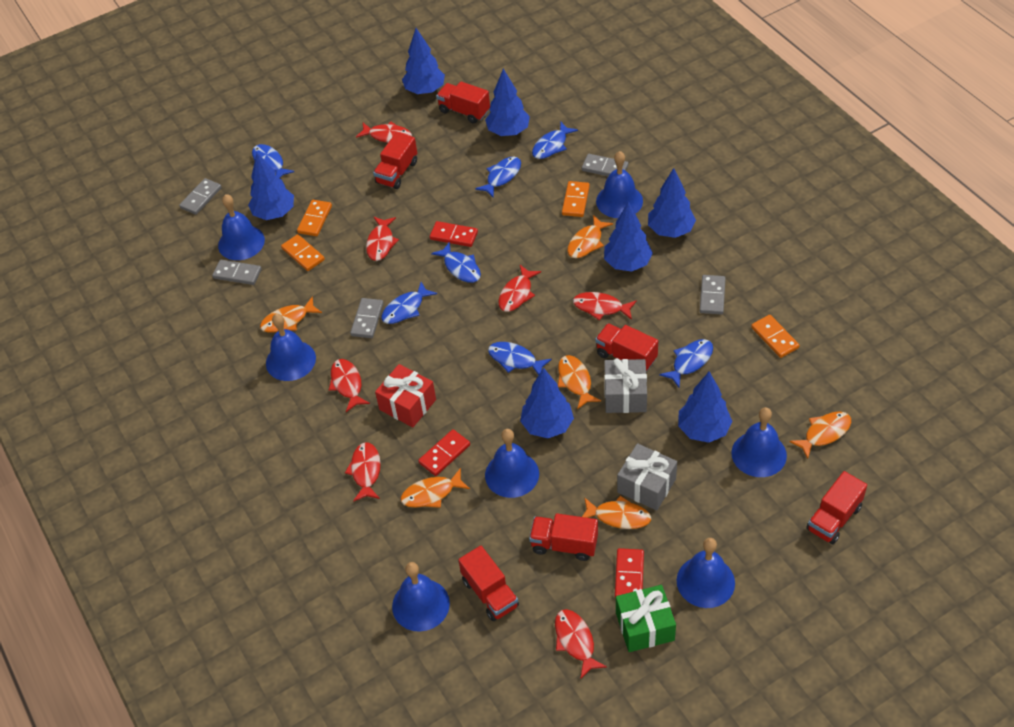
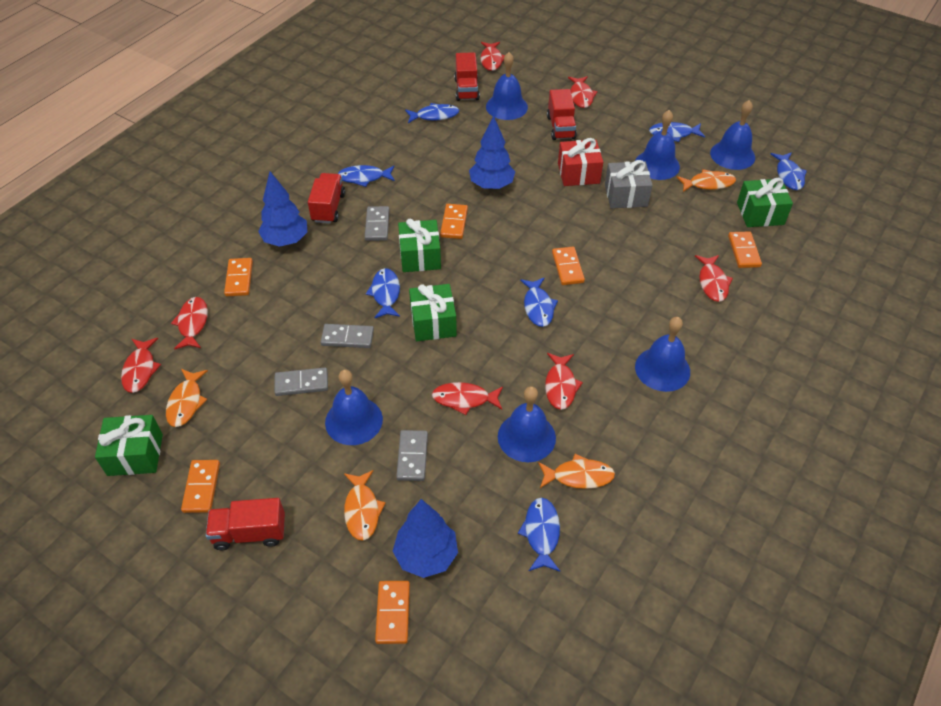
blue bell: [218,194,265,260] [266,314,316,381] [392,562,450,632] [485,429,539,498] [596,151,643,218] [676,538,735,608] [731,407,787,477] = 7 -> [325,370,383,445] [486,52,528,120] [498,386,556,462] [635,110,680,180] [635,317,690,392] [710,100,755,170] = 6
blue tree: [248,153,294,220] [402,28,445,94] [485,69,530,136] [520,367,574,438] [604,201,653,272] [648,168,696,238] [678,371,732,443] = 7 -> [258,171,307,247] [393,499,458,578] [469,115,515,190] = 3
green gift: [616,585,676,652] = 1 -> [95,415,163,476] [398,218,441,272] [409,284,457,341] [737,178,793,227] = 4
grey domino: [179,178,222,215] [212,260,262,285] [350,298,384,338] [582,154,628,176] [700,275,726,315] = 5 -> [274,367,328,396] [321,324,374,348] [365,206,389,241] [396,430,428,481] = 4
grey gift: [604,358,647,413] [617,443,677,511] = 2 -> [605,160,653,208] = 1
orange domino: [281,234,325,271] [297,200,332,236] [562,181,590,217] [751,315,800,358] = 4 -> [181,460,220,513] [224,258,253,296] [375,581,410,644] [440,204,468,239] [552,247,585,285] [728,231,762,268] = 6
orange fish: [260,296,322,333] [401,468,470,508] [558,355,601,409] [567,215,613,258] [582,496,651,529] [789,411,851,459] = 6 -> [166,369,208,427] [344,470,386,541] [538,454,615,489] [677,169,736,192] = 4
red domino: [418,429,470,476] [430,221,478,247] [615,548,644,598] = 3 -> none = 0
red truck: [373,132,417,189] [436,81,490,124] [458,546,519,621] [529,513,598,561] [595,323,658,372] [806,471,867,544] = 6 -> [206,498,285,550] [308,173,345,224] [454,52,480,101] [547,89,577,140] = 4

